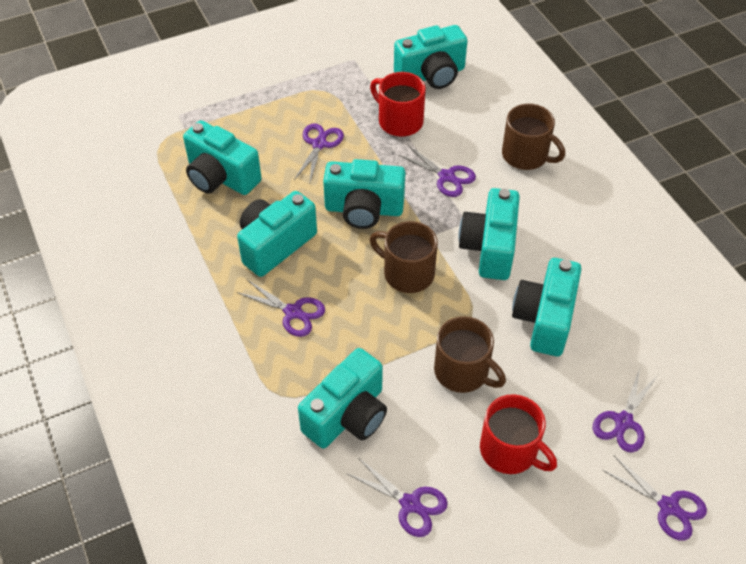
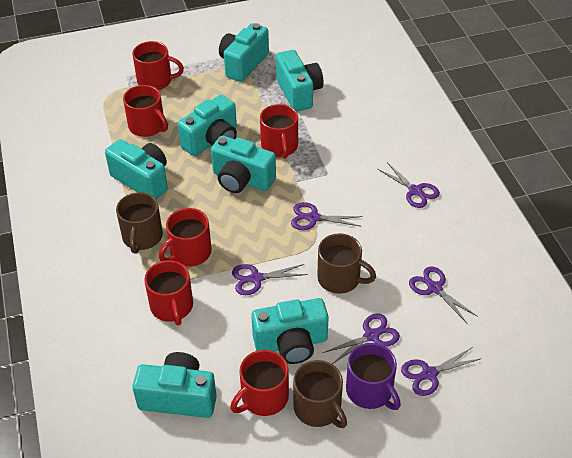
purple mug: none = 0 -> [346,343,401,410] = 1
red mug: [370,72,426,137] [480,394,557,474] = 2 -> [123,85,168,137] [132,41,184,90] [144,260,193,326] [159,208,212,266] [230,350,289,416] [260,104,298,159] = 6

